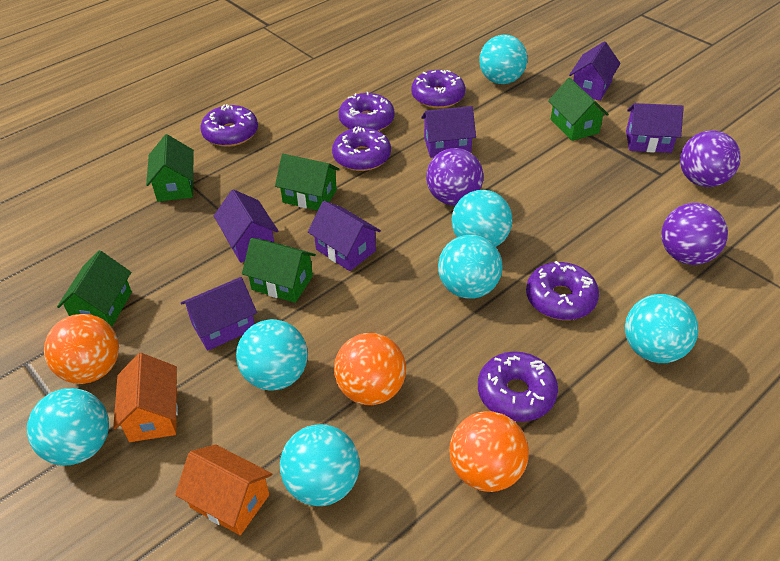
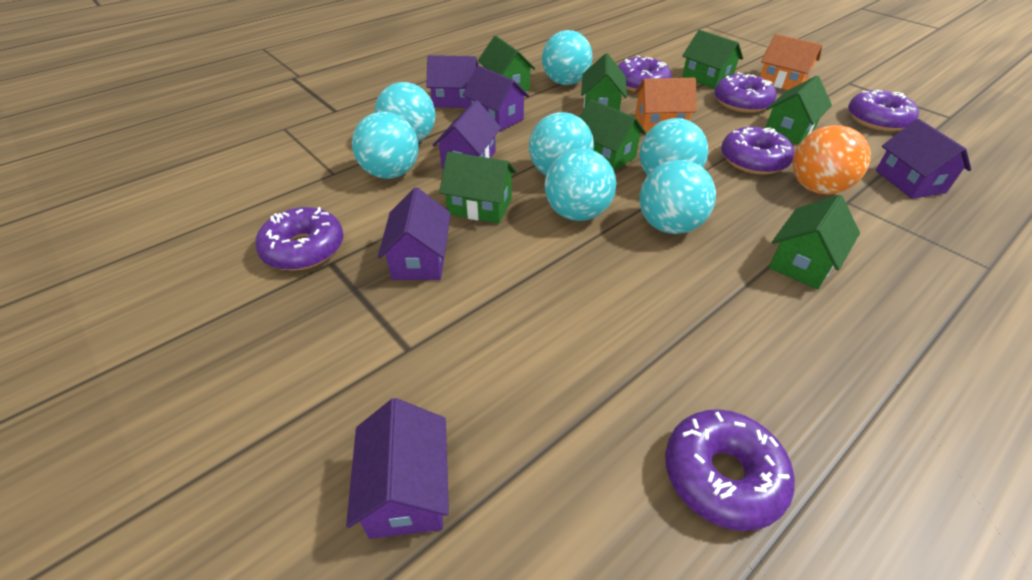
green house: [57,251,132,327] [146,134,194,202] [242,238,316,303] [275,154,340,211] [548,78,609,141] = 5 -> [439,152,516,224] [478,36,535,91] [579,99,646,171] [581,53,627,111] [682,30,743,89] [765,76,832,145] [769,195,860,289] = 7
orange ball: [44,314,119,384] [334,333,406,405] [449,411,529,492] = 3 -> [792,125,871,194] = 1
purple ball: [426,148,484,205] [661,203,728,265] [680,130,741,187] = 3 -> none = 0

